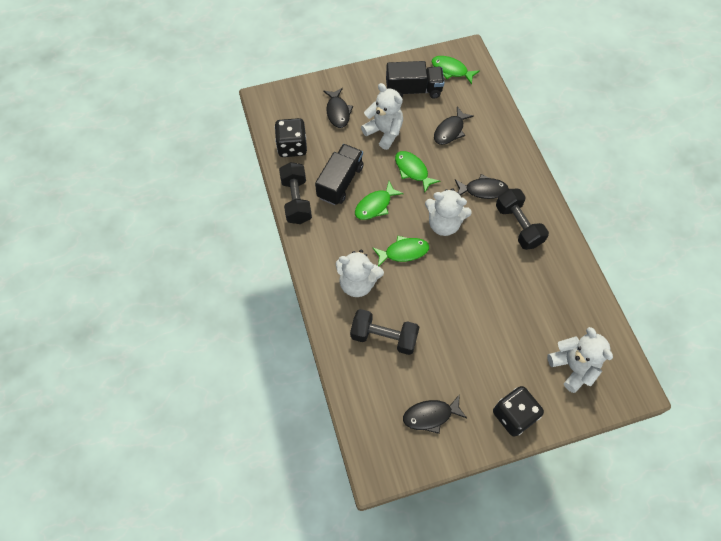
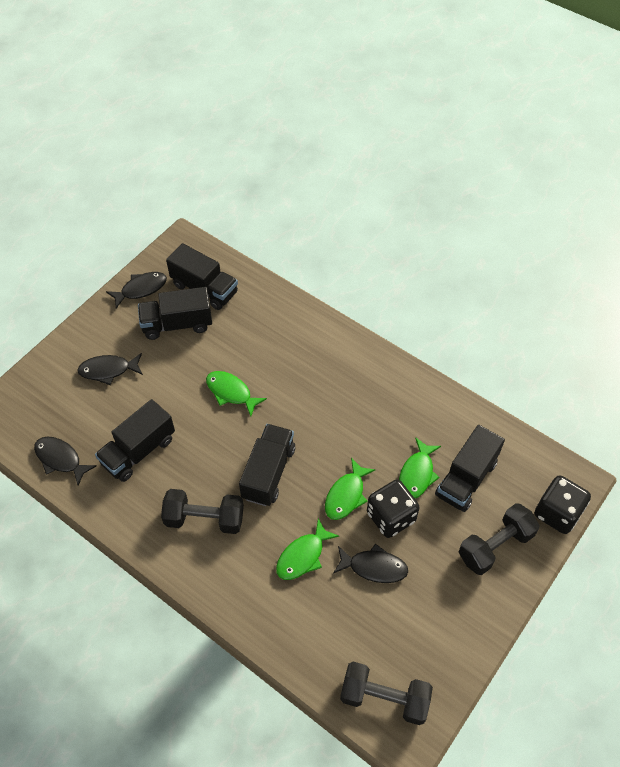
black truck: [315,144,364,205] [386,61,445,99] = 2 -> [95,399,175,482] [138,287,212,340] [166,243,238,310] [239,424,295,506] [435,425,505,512] = 5
white teddy bear: [336,250,384,297] [361,83,403,150] [425,188,472,236] [547,327,613,393] = 4 -> none = 0

